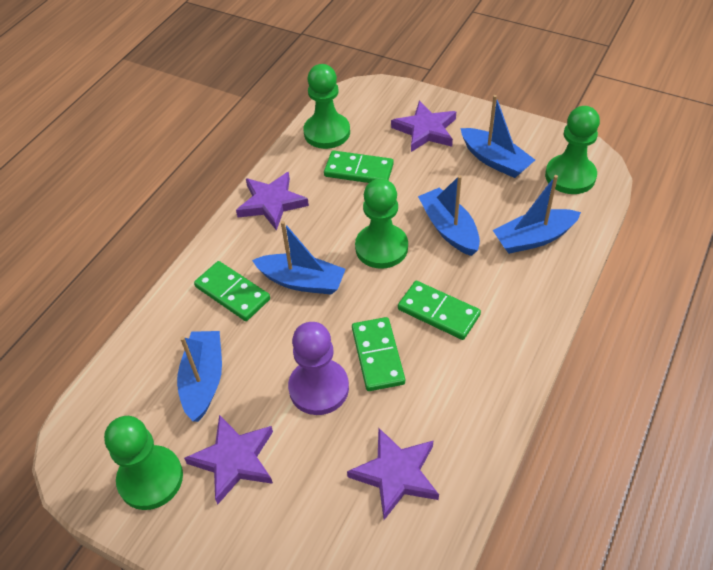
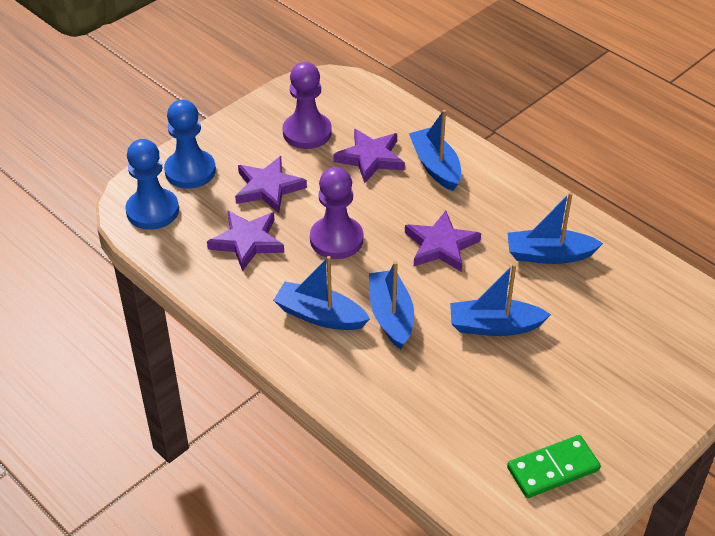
blue pawn: none = 0 -> [125,139,179,230] [164,100,216,189] = 2
green domino: [194,261,270,321] [324,151,394,183] [352,317,405,391] [398,281,481,340] = 4 -> [507,435,601,498] = 1
green pawn: [104,416,183,510] [303,64,350,149] [355,178,408,269] [545,106,600,194] = 4 -> none = 0
purple pawn: [288,322,349,415] = 1 -> [283,62,332,149] [310,167,363,259] = 2

